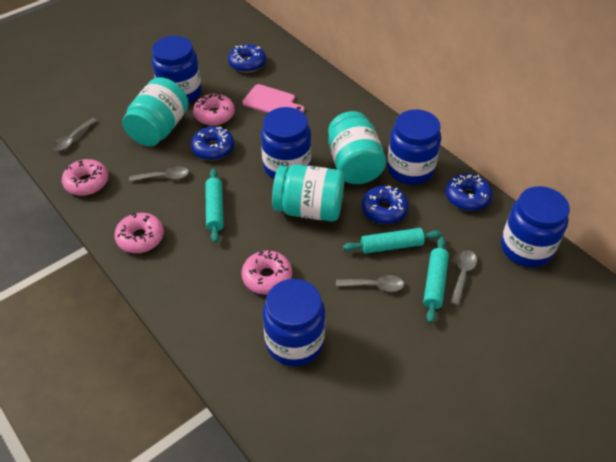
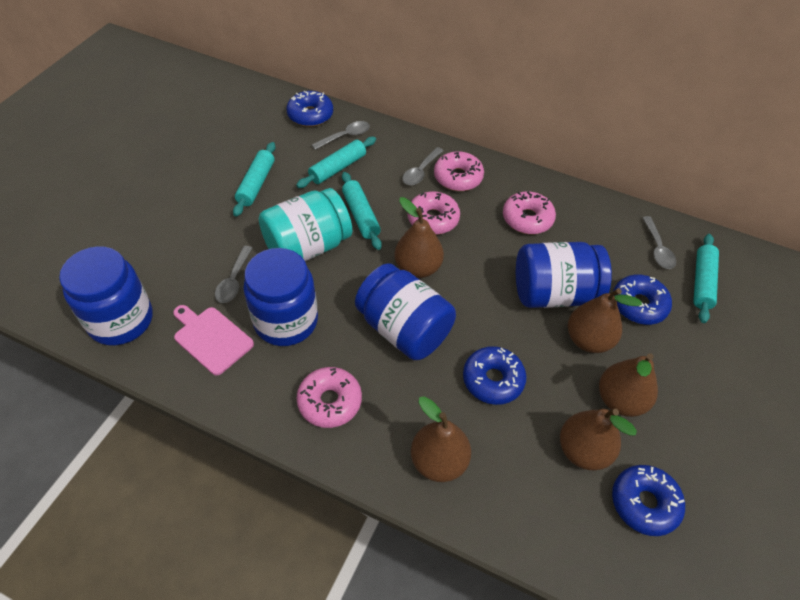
blue jar: [152,36,202,103] [261,107,311,179] [263,279,325,366] [387,109,441,185] [501,186,570,267] = 5 -> [59,246,153,346] [243,248,318,346] [355,263,456,360] [516,242,612,308] = 4
brown pear: none = 0 -> [394,197,444,278] [411,396,471,482] [560,409,637,470] [568,288,642,353] [599,353,658,417] = 5
turquoise jar: [122,77,189,146] [272,164,345,222] [328,111,386,184] = 3 -> [259,188,352,261] = 1
turquoise rolling pin: [205,169,224,243] [343,228,442,254] [423,237,449,323] = 3 -> [233,142,275,217] [296,137,376,188] [342,172,382,250] [693,234,719,323] = 4

